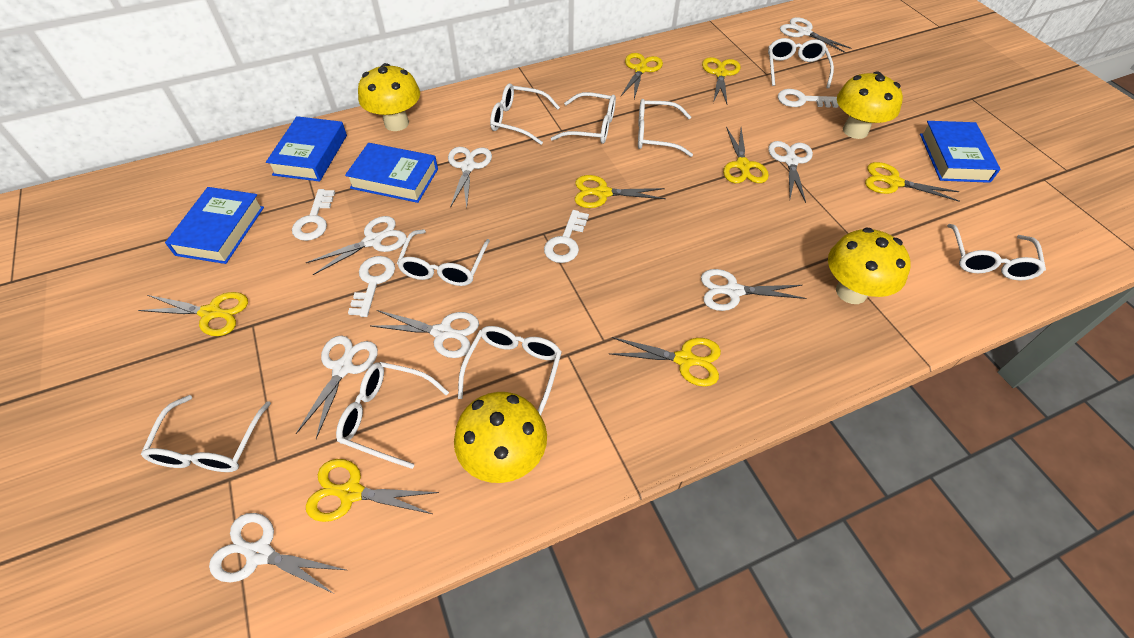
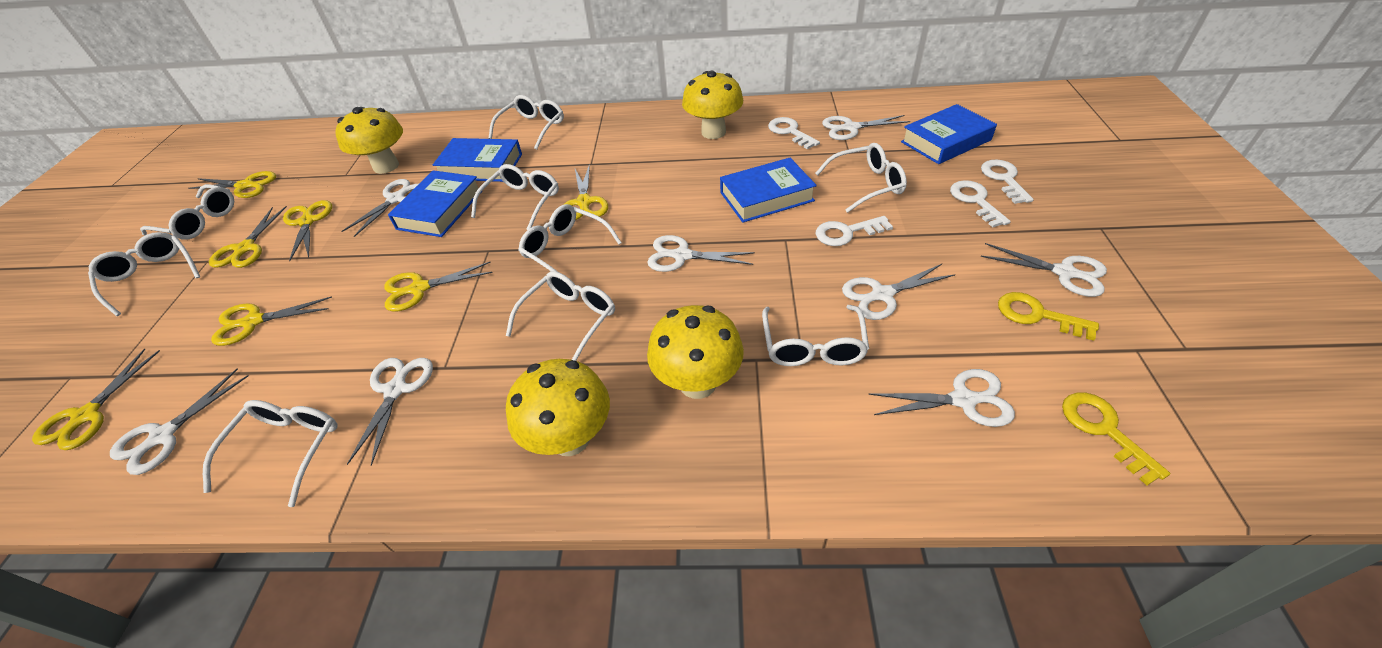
yellow key: none = 0 -> [998,292,1099,341] [1062,392,1170,485] = 2
yellow scissors: [138,292,248,336] [306,459,439,522] [575,175,666,208] [609,337,721,387] [621,53,663,99] [702,57,741,104] [723,127,769,183] [865,162,960,202] = 8 -> [32,348,160,450] [188,171,276,198] [209,206,287,268] [211,296,332,346] [283,200,332,261] [384,262,493,312] [564,164,608,220] = 7

